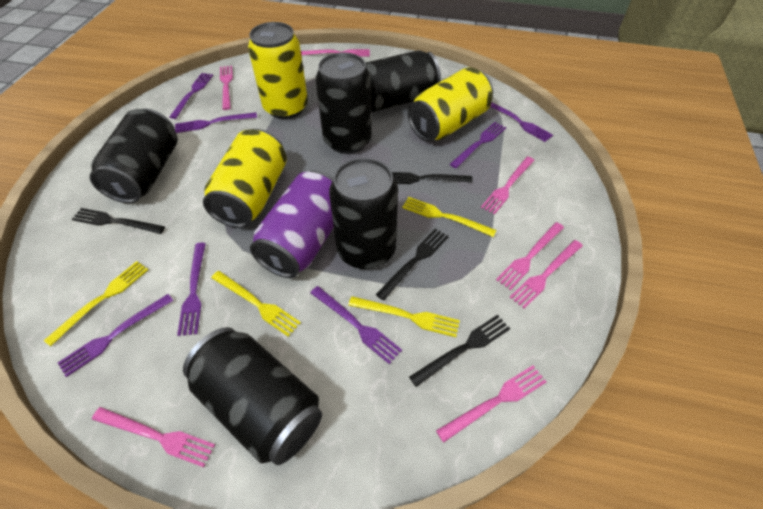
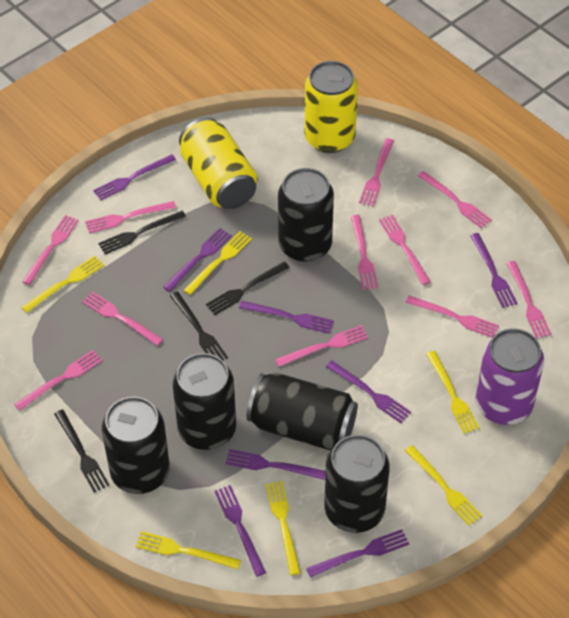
pink fork: [92,407,215,467] [220,66,233,110] [301,49,370,57] [436,366,546,443] [481,156,535,215] [496,222,564,290] [510,240,583,309] = 7 -> [14,350,103,411] [22,215,79,285] [82,291,163,346] [85,201,176,233] [275,325,369,367] [351,215,378,290] [359,138,394,206] [379,215,431,285] [405,295,499,338] [418,171,492,229] [506,261,552,339] = 11
purple fork: [58,294,173,377] [169,73,213,119] [175,112,257,133] [177,243,206,336] [310,286,402,364] [450,122,506,168] [490,102,553,142] = 7 -> [93,154,176,200] [163,228,232,292] [214,485,266,577] [225,449,326,480] [239,301,334,334] [306,529,409,578] [326,360,411,423] [470,233,517,308] = 8
yellow can: [203,129,287,228] [248,22,308,119] [408,67,493,142] = 3 -> [179,118,258,209] [305,61,358,153] = 2
yellow fork: [44,261,149,346] [211,271,301,337] [348,296,460,337] [402,197,496,237] = 4 -> [21,256,104,313] [135,531,241,570] [184,231,252,295] [265,481,301,575] [405,445,482,526] [426,351,479,434] = 6

